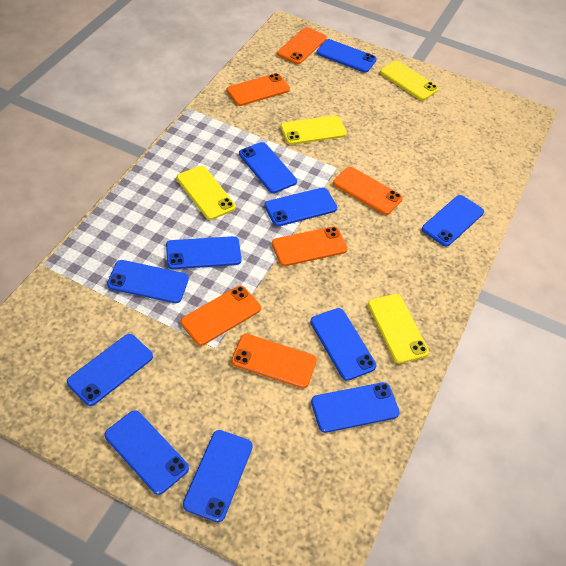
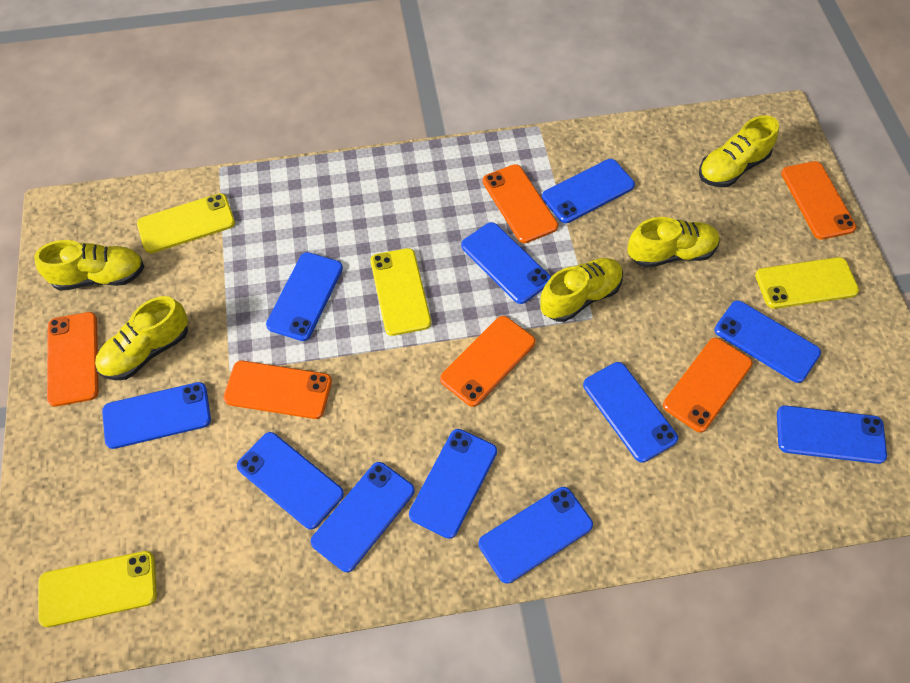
yellow shoe: none = 0 -> [34,240,144,291] [95,296,188,380] [540,258,623,322] [627,217,720,268] [699,115,779,187] = 5

